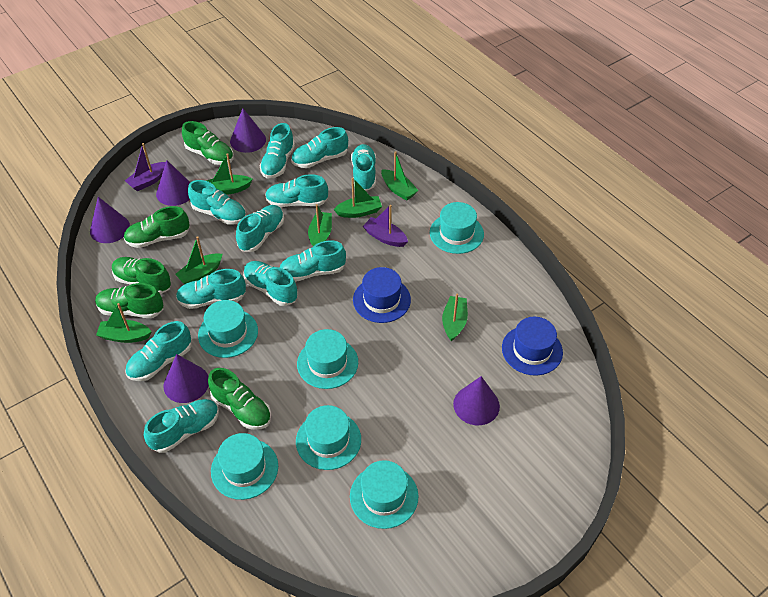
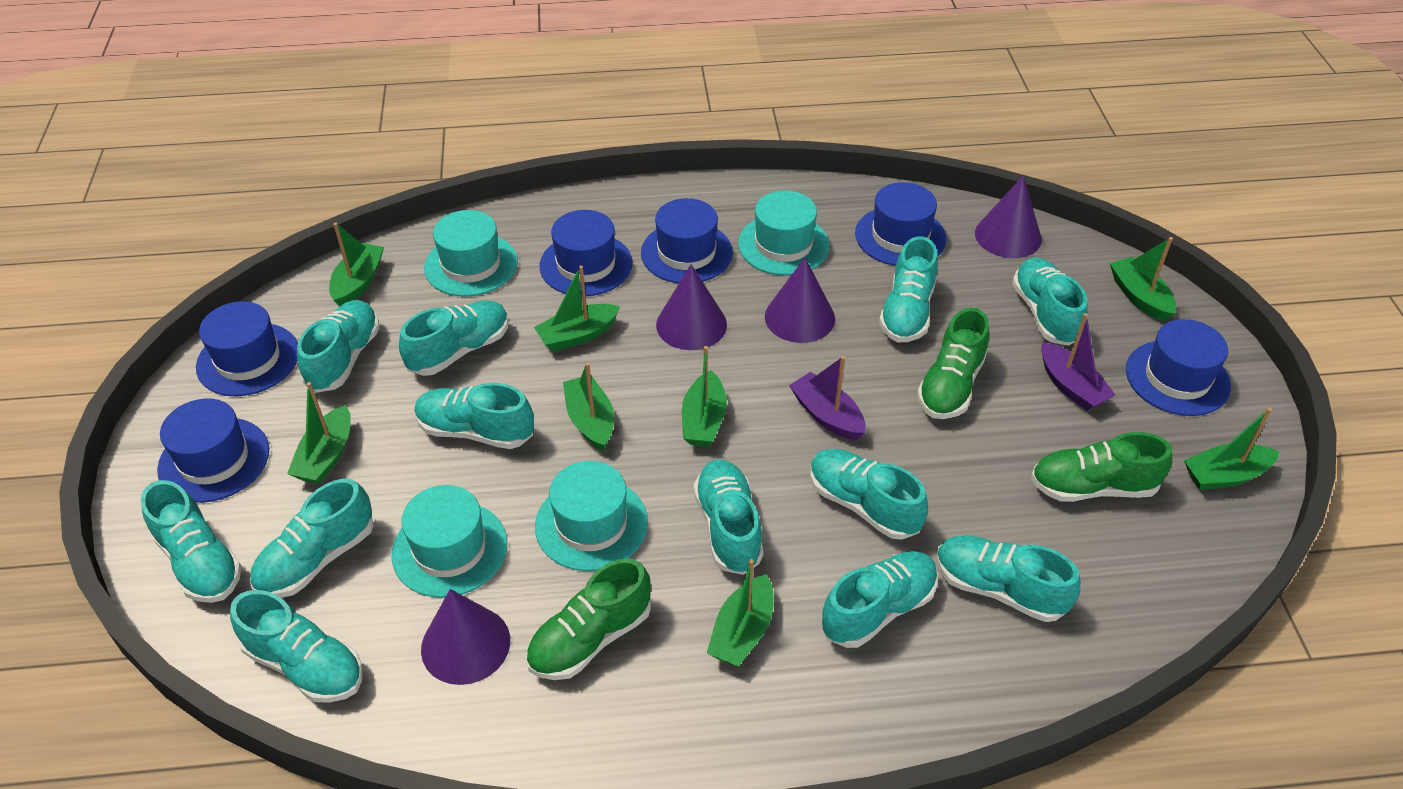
blue hat: [353,267,411,323] [502,317,563,376] = 2 -> [157,398,269,503] [196,301,298,396] [540,210,633,296] [641,198,733,283] [855,182,946,266] [1126,319,1231,416] = 6
green boat: [96,303,152,343] [175,236,222,284] [206,153,253,195] [308,204,332,246] [334,178,382,218] [381,151,419,201] [442,293,468,341] = 7 -> [287,382,351,484] [329,223,384,306] [534,265,620,351] [563,363,614,451] [682,346,727,447] [707,559,773,667] [1110,237,1176,322] [1184,408,1279,490] = 8
green shoe: [95,283,163,318] [112,257,171,294] [123,206,190,248] [182,121,234,165] [208,368,271,430] = 5 -> [526,558,651,680] [917,308,989,419] [1031,432,1173,502] = 3
purple cone: [90,197,130,243] [156,160,190,206] [163,354,209,403] [230,108,266,153] [453,376,500,425] = 5 -> [421,589,510,685] [656,264,727,350] [765,258,835,343] [975,176,1042,258] = 4
turquoise hat: [198,300,258,358] [211,433,278,500] [296,405,361,470] [297,329,358,389] [350,460,418,529] [430,202,484,254] = 6 -> [391,485,507,598] [424,210,518,296] [535,461,648,571] [738,191,830,275] = 4
turquoise shoe: [125,321,192,381] [144,399,219,453] [176,269,246,309] [188,180,246,225] [236,205,284,252] [243,261,298,306] [260,123,295,178] [265,174,328,207] [280,240,346,282] [291,127,348,168] [351,144,376,191] = 11 -> [141,480,242,603] [230,590,363,703] [250,479,374,598] [297,300,380,393] [399,300,509,376] [414,383,534,449] [694,460,764,575] [810,449,928,540] [821,551,938,648] [879,236,938,342] [936,535,1081,622] [1012,257,1088,346] = 12

